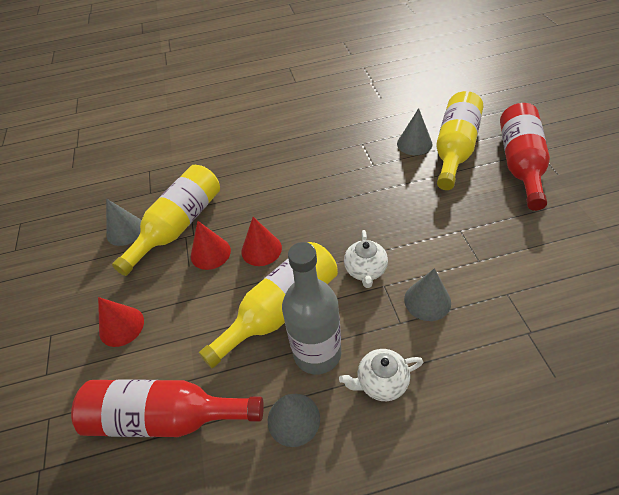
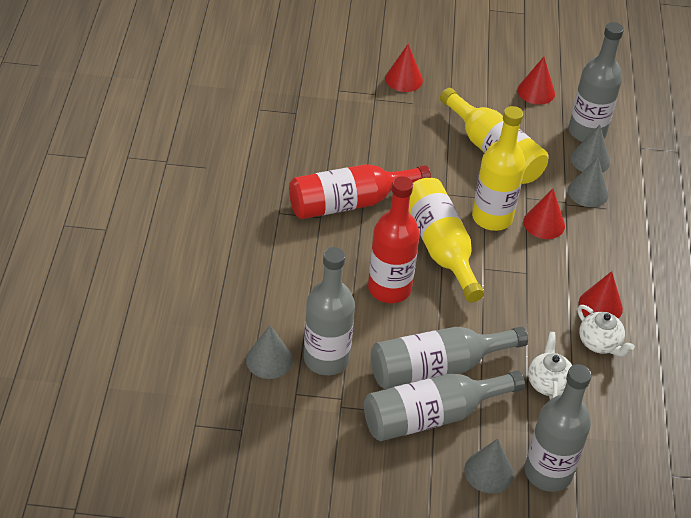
grey bottle: [282,242,341,375] = 1 -> [304,247,355,375] [364,370,525,441] [371,327,528,389] [525,364,591,492] [569,22,624,142] = 5
red cone: [98,297,144,347] [191,221,231,270] [241,217,282,266] = 3 -> [385,44,423,92] [517,57,555,105] [523,189,565,239] [579,271,623,319] = 4

